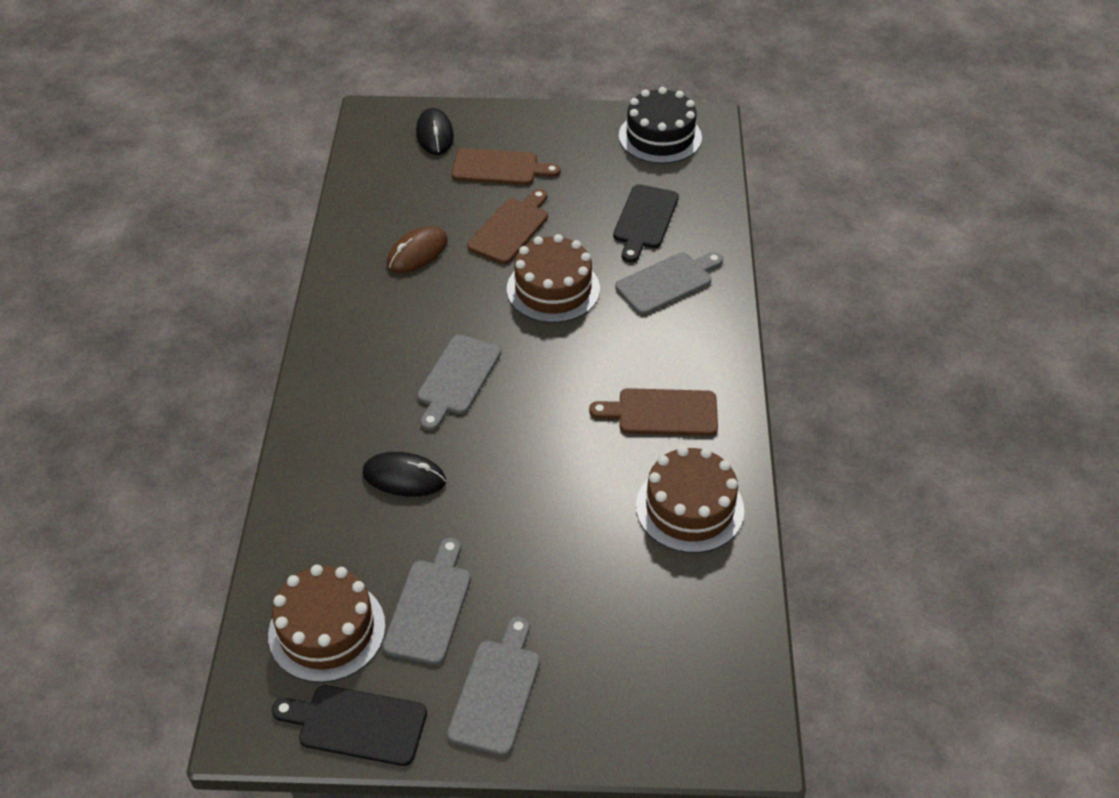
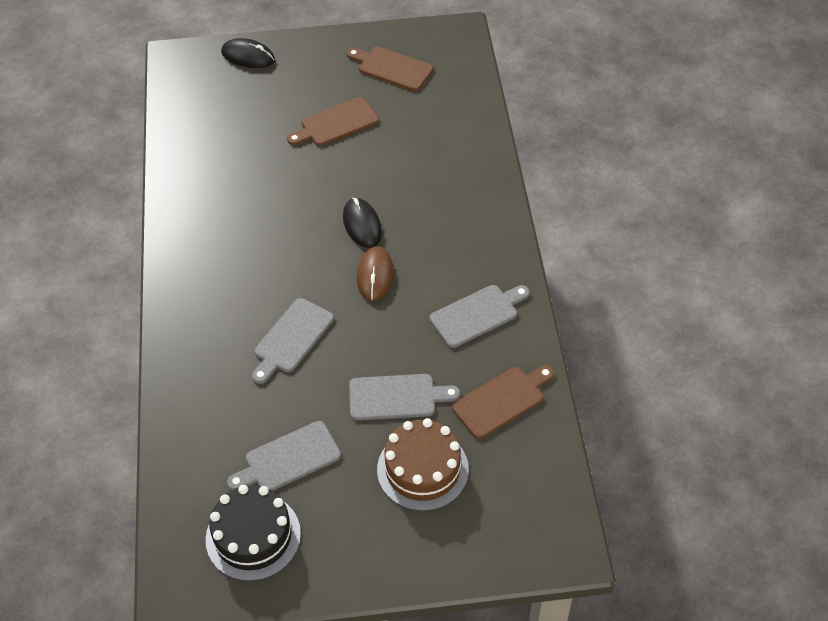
black cutting board: [272,685,427,766] [613,184,679,262] = 2 -> none = 0
brown cake: [268,564,386,683] [507,234,600,323] [636,446,744,553] = 3 -> [377,418,469,511] = 1

